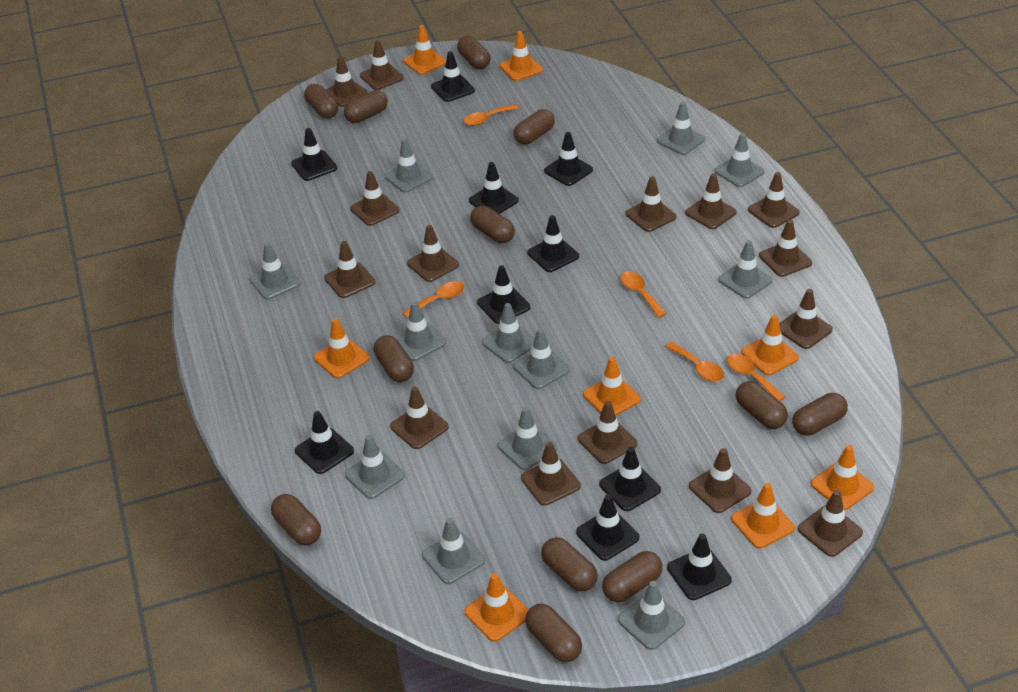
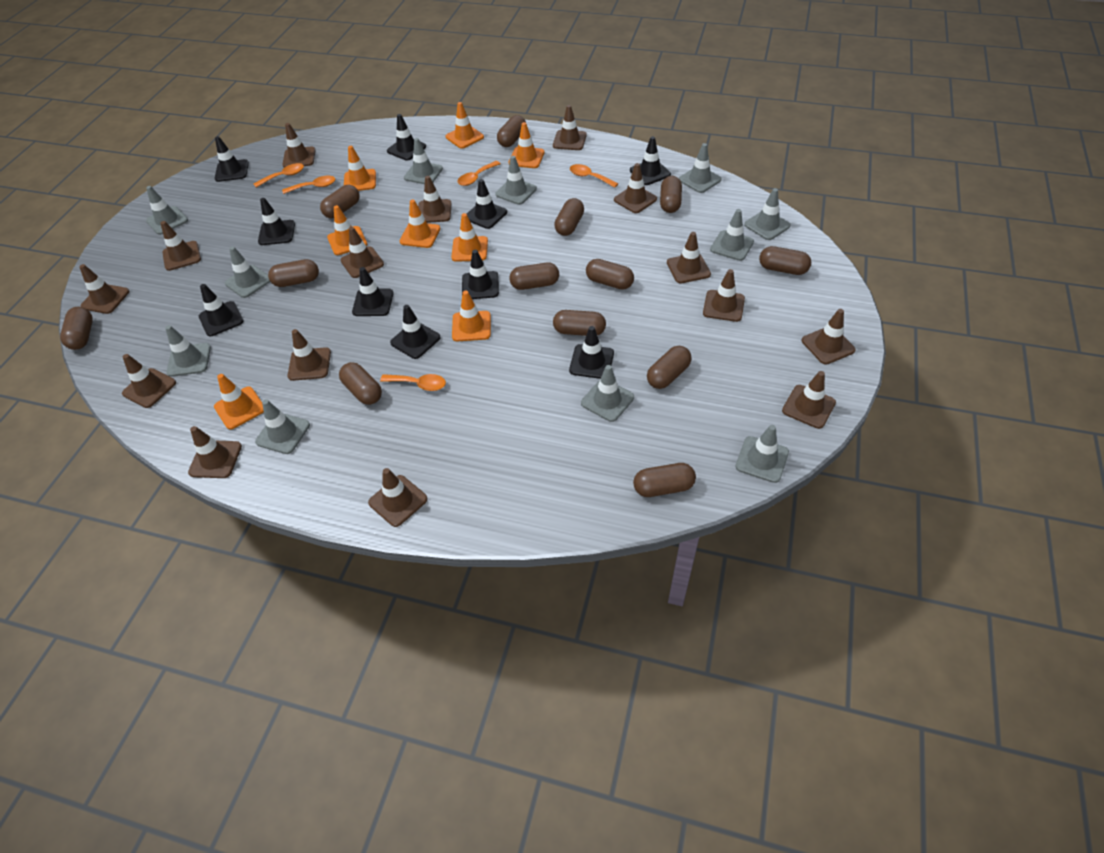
brown capsule: [271,494,321,546] [304,84,338,118] [344,90,388,123] [374,335,414,382] [457,36,490,69] [470,206,515,243] [514,109,555,144] [525,604,582,662] [541,537,598,591] [602,551,663,602] [736,381,788,429] [792,393,848,436] = 12 -> [60,307,93,350] [268,259,319,287] [320,185,360,219] [339,362,382,405] [497,115,526,147] [509,263,559,290] [553,310,606,336] [554,198,584,236] [586,259,634,290] [633,463,696,497] [647,346,692,389] [660,176,682,213] [759,246,811,275] = 13
grey traffic cone: [249,242,300,299] [345,435,405,499] [385,139,433,193] [392,301,446,361] [422,518,485,584] [482,303,535,363] [498,407,557,470] [513,328,570,389] [618,581,685,650] [657,102,705,155] [715,133,764,187] [718,240,773,299] = 12 -> [146,186,188,235] [165,325,211,377] [225,246,270,298] [255,399,310,454] [404,138,443,184] [495,156,537,205] [581,365,634,422] [679,143,722,193] [710,209,754,261] [735,425,789,483] [744,188,791,240] = 11

